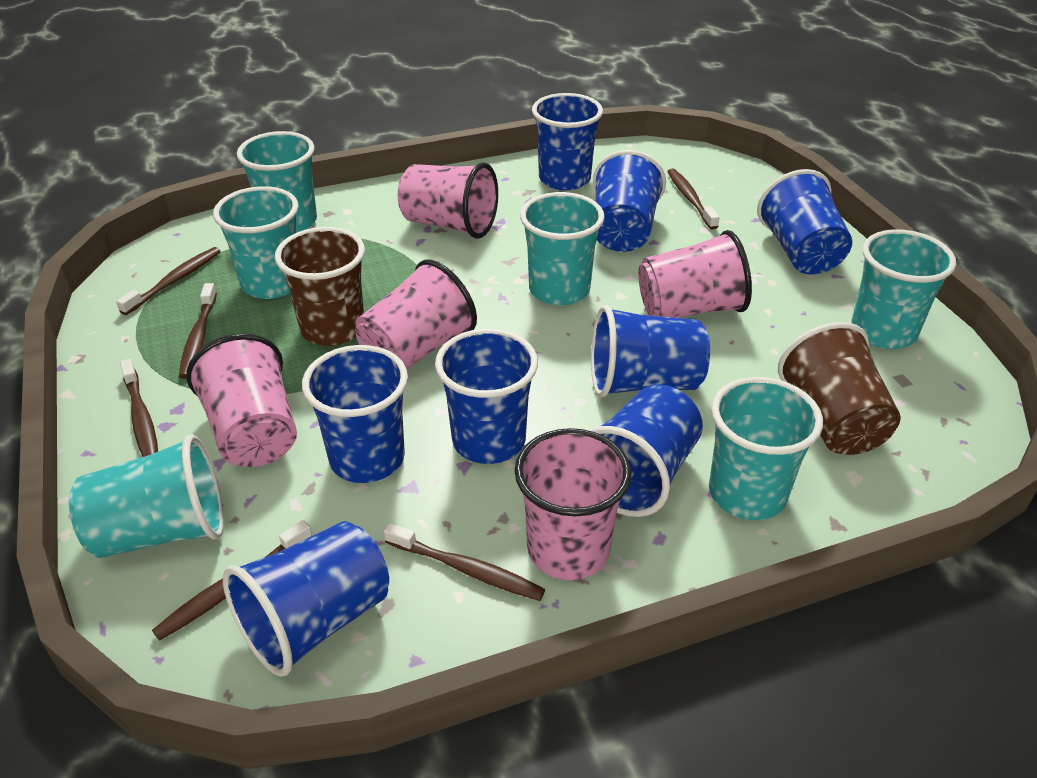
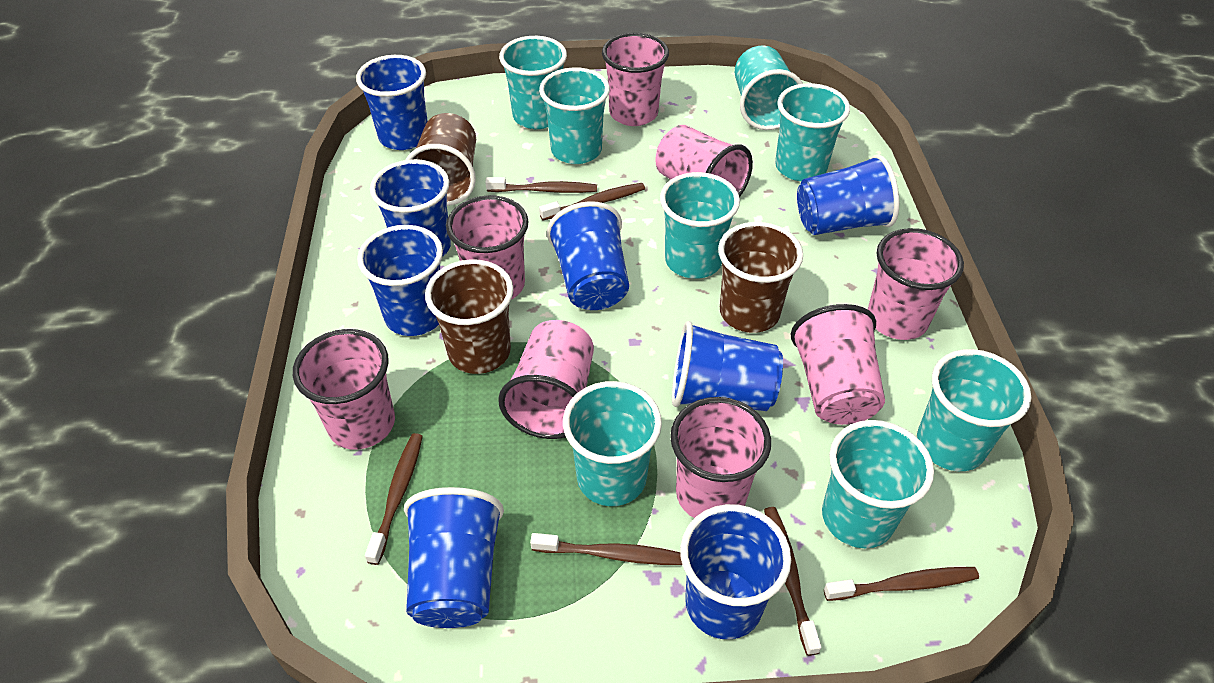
brown cup: [275,227,365,346] [778,322,901,455] = 2 -> [406,113,476,206] [425,259,513,374] [718,222,803,333] = 3
pink cup: [186,334,297,467] [355,260,477,369] [398,162,498,239] [514,428,631,580] [638,230,752,318] = 5 -> [293,329,395,450] [446,195,529,300] [498,320,594,439] [602,33,669,126] [656,125,753,197] [670,397,771,518] [791,304,885,425] [868,228,964,340] = 8
turquoise cup: [69,435,224,558] [213,186,299,299] [237,131,317,233] [520,192,605,305] [709,377,823,520] [851,229,956,349] = 6 -> [499,36,567,129] [539,67,610,164] [563,381,662,506] [660,172,740,279] [735,45,803,130] [775,83,850,181] [822,420,934,548] [917,349,1031,471] = 8

